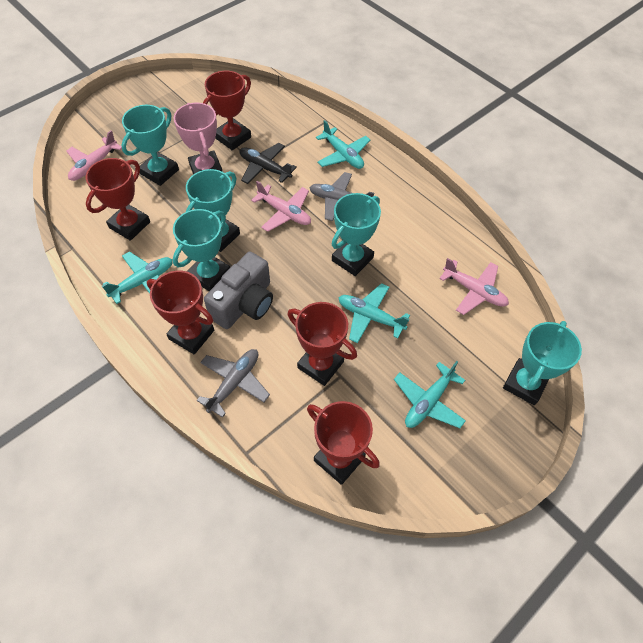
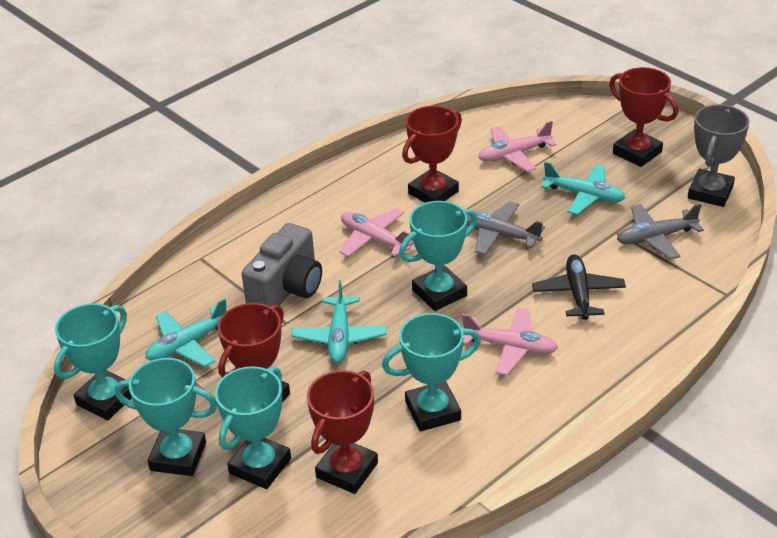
grey trophy: none = 0 -> [688,104,750,207] = 1
pink trophy: [173,103,223,174] = 1 -> none = 0
red trophy: [86,158,150,241] [147,271,214,354] [203,71,251,150] [287,302,357,386] [307,401,380,485] = 5 -> [218,303,290,402] [307,370,378,494] [402,106,462,203] [609,67,678,167] = 4
turquoise plane: [102,251,173,304] [316,120,371,169] [338,283,410,343] [394,361,466,428] = 4 -> [145,298,226,367] [291,280,387,363] [541,162,626,215] = 3

